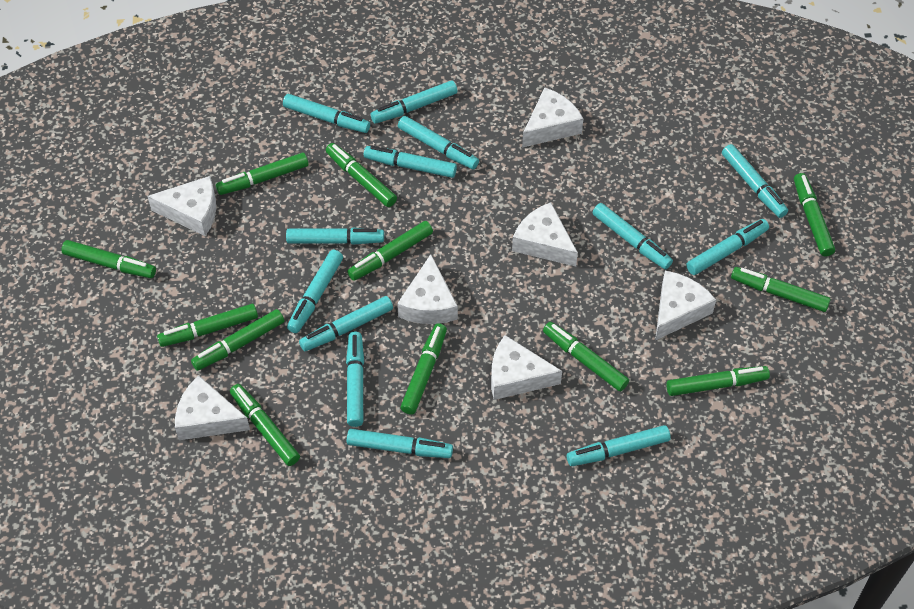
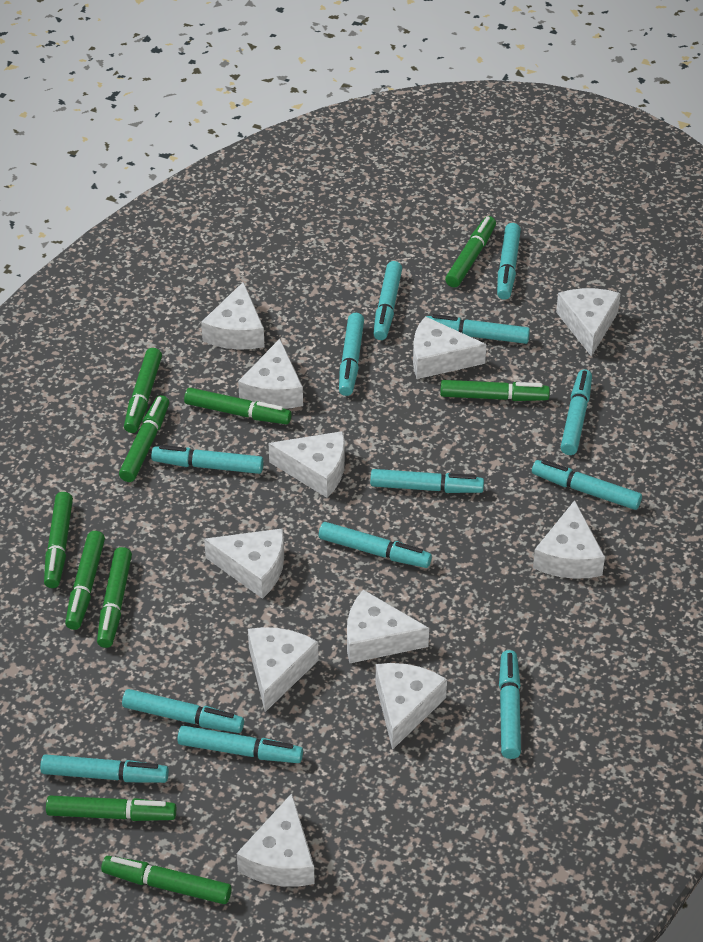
green marker: [61,240,156,278] [157,304,258,347] [191,309,285,371] [216,153,309,195] [230,384,300,466] [326,143,397,207] [347,221,433,281] [400,323,447,415] [543,322,629,391] [666,366,770,396] [731,267,831,312] [794,173,835,257] = 12 -> [44,492,73,588] [46,796,176,821] [65,531,105,630] [97,547,132,648] [101,856,232,904] [119,395,169,482] [124,348,162,433] [184,388,292,424] [440,380,550,401] [445,216,496,288] = 10
white cheese: [147,176,216,236] [175,375,250,440] [397,254,458,324] [491,335,562,400] [512,202,578,266] [522,87,583,148] [655,271,716,341] = 7 -> [201,281,264,350] [204,528,284,599] [237,793,315,887] [238,339,303,409] [248,627,319,712] [268,431,345,498] [347,590,429,664] [375,663,447,750] [413,316,486,379] [533,500,605,579] [556,288,621,357] = 11

